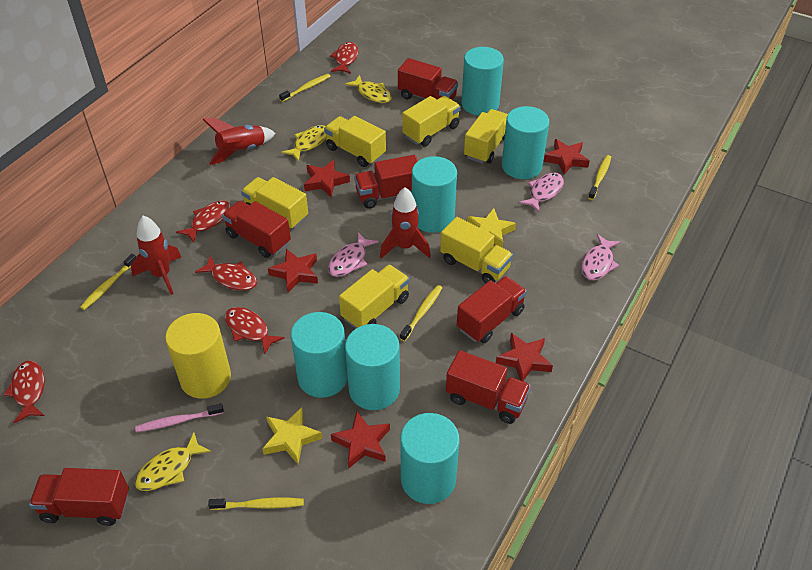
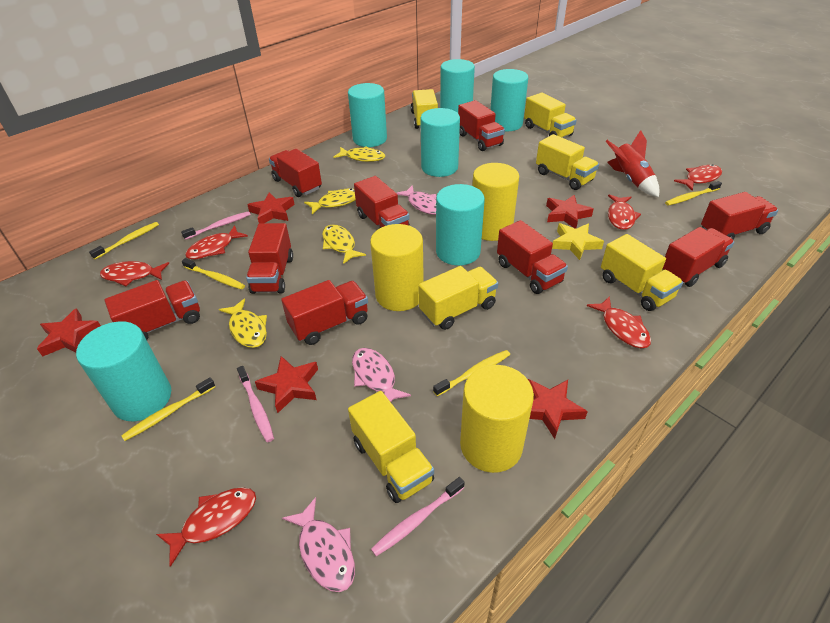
pink toothbrush: [135,403,224,432] = 1 -> [181,211,251,240] [237,366,274,442] [371,477,465,556] = 3
red fish: [4,361,45,423] [176,200,231,243] [195,255,257,291] [225,307,285,355] [330,42,359,74] = 5 -> [100,261,170,286] [156,487,256,567] [185,225,248,259] [587,296,651,348] [608,195,641,230] [674,164,722,191] = 6
red rocket: [131,216,181,295] [203,118,276,165] [380,187,431,258] = 3 -> [606,130,659,197] = 1
red truck: [29,468,129,526] [222,201,291,258] [354,155,418,209] [398,58,458,100] [446,350,531,424] [457,276,527,343] = 6 -> [105,280,200,340] [246,223,293,294] [269,149,322,197] [281,280,368,345] [354,176,410,229] [458,100,505,151] [497,220,568,294] [662,227,735,287] [701,192,778,240] = 9
yellow cylinder: [165,313,231,399] = 1 -> [370,224,424,311] [460,365,534,473] [472,163,519,241] = 3
yellow fish: [135,433,211,491] [281,125,326,162] [345,75,392,103] = 3 -> [219,298,267,348] [304,188,356,214] [322,224,366,264] [334,146,385,162] = 4
yellow star: [262,407,322,464] [467,208,516,248] = 2 -> [552,223,604,260] = 1

